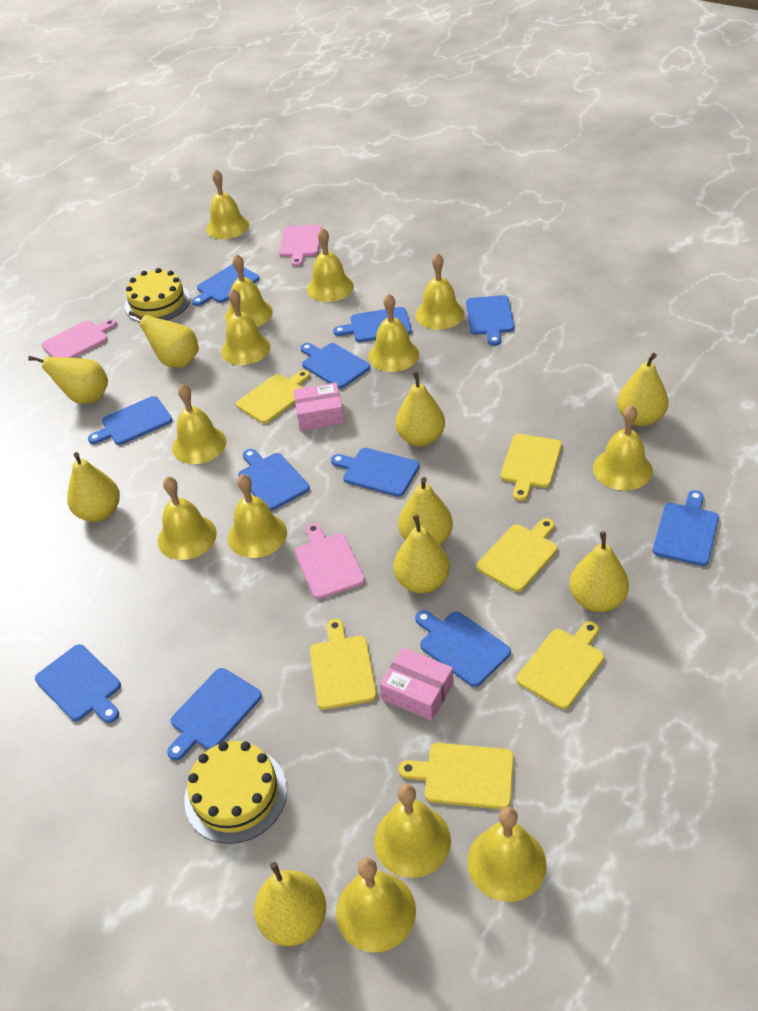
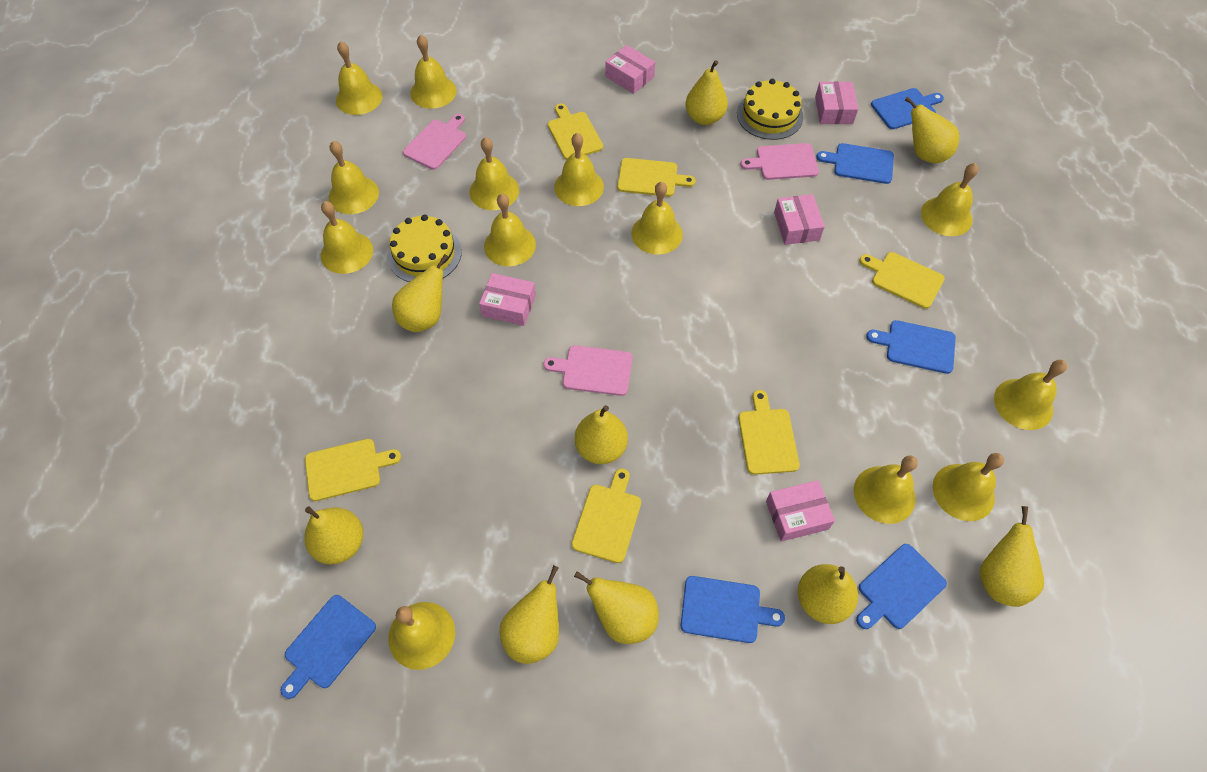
blue cutting board: [35,644,121,723] [88,396,172,445] [167,668,262,760] [192,264,259,306] [238,449,310,511] [300,343,370,389] [331,448,420,497] [333,307,412,342] [415,610,511,687] [466,295,514,346] [653,490,719,566] = 11 -> [280,595,376,699] [681,576,785,643] [816,143,894,184] [856,544,947,629] [866,320,956,374] [871,88,944,129] = 6
pink box: [293,382,344,431] [380,647,454,721] = 2 -> [479,273,536,326] [605,45,655,94] [766,480,835,542] [774,194,825,245] [815,81,858,124] = 5

